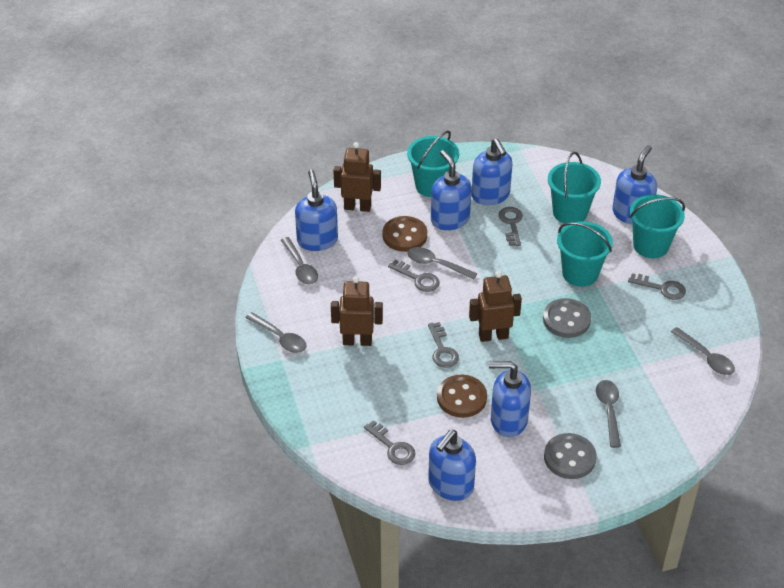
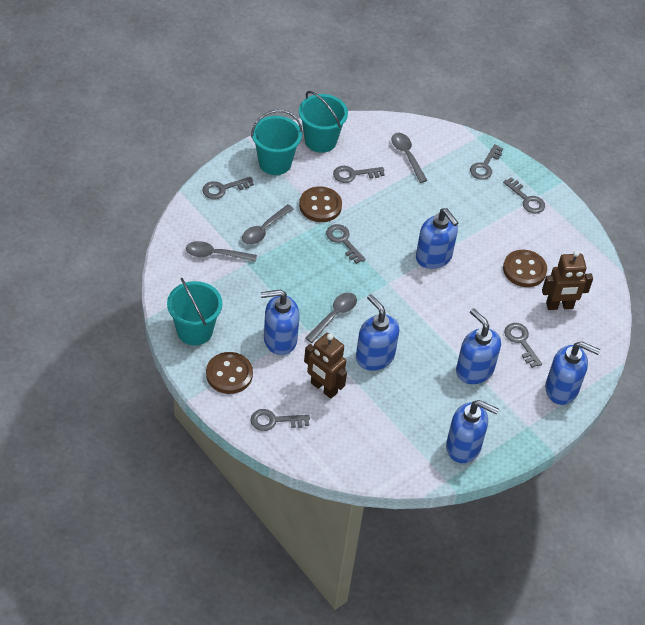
brown button: [382,216,427,252] [437,375,487,418] = 2 -> [206,352,253,394] [299,186,342,222] [503,250,547,287] = 3
brown robot: [331,276,383,346] [333,142,381,212] [469,271,522,342] = 3 -> [304,333,347,399] [542,250,593,310] = 2
grey button: [543,298,591,338] [544,433,597,479] = 2 -> none = 0
grey key: [364,420,415,465] [388,260,440,292] [428,322,459,368] [499,207,523,246] [628,273,686,300] = 5 -> [202,177,254,199] [251,409,310,431] [326,224,365,264] [333,166,385,183] [470,144,503,180] [503,177,545,214] [504,323,542,368] = 7
grey spoon: [246,312,307,353] [281,237,318,284] [408,247,478,280] [596,380,621,448] [671,327,735,375] = 5 -> [186,241,257,262] [242,204,294,245] [305,293,357,343] [391,133,428,183] = 4
turquoise bucket: [407,131,459,197] [548,152,601,224] [557,221,613,287] [630,194,685,258] = 4 -> [167,278,222,345] [251,110,302,175] [299,91,348,153] = 3

